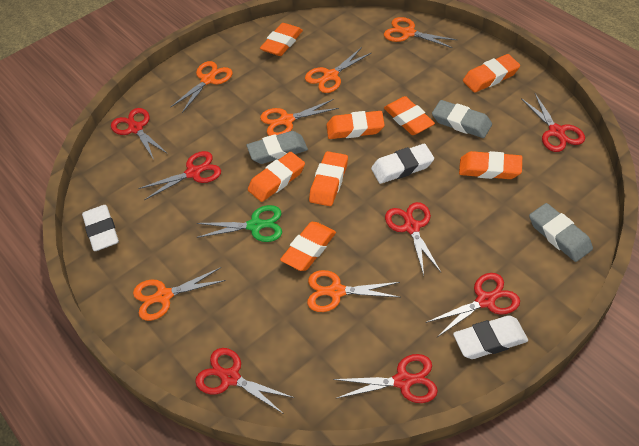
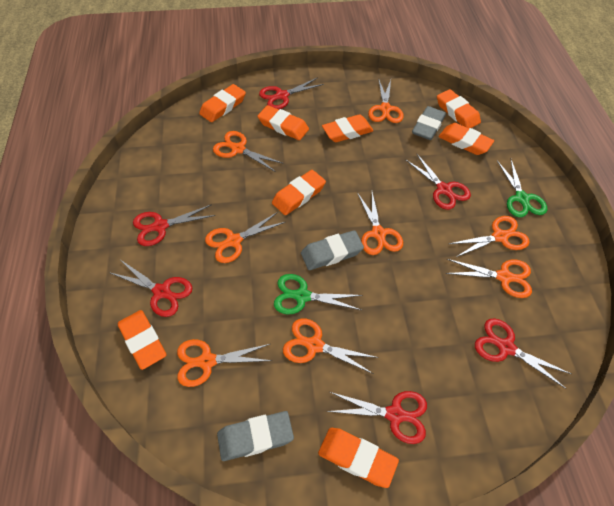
green scissors: [196,205,282,242] = 1 -> [274,274,363,315] [497,160,547,217] = 2
orange scissors: [133,267,226,321] [170,61,233,113] [260,99,339,136] [305,47,371,93] [307,270,400,312] [384,17,457,48] = 6 -> [177,339,273,387] [205,212,285,263] [213,131,284,172] [283,319,378,374] [357,192,403,255] [368,78,404,123] [446,259,532,298] [449,216,530,258] = 8
red scissors: [111,108,168,160] [138,151,221,200] [195,348,294,414] [333,354,438,403] [385,202,441,275] [426,273,520,338] [521,94,585,152] = 7 -> [109,260,192,317] [133,204,216,246] [259,78,324,109] [326,391,427,444] [406,154,471,210] [475,318,571,389] = 6
white eraser: [82,205,119,251] [371,144,434,184] [453,315,528,359] = 3 -> none = 0

